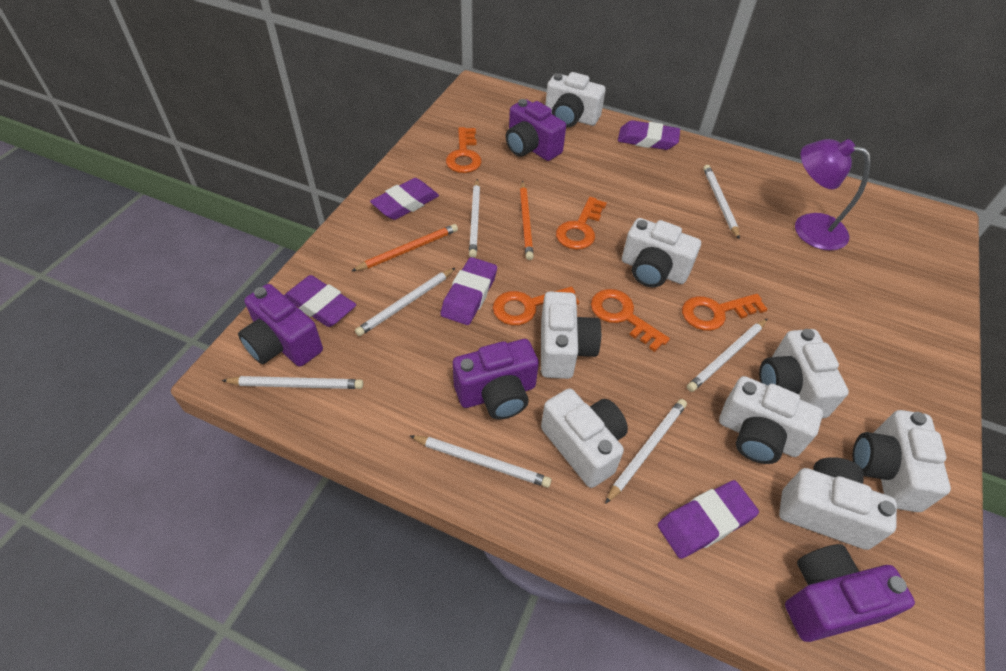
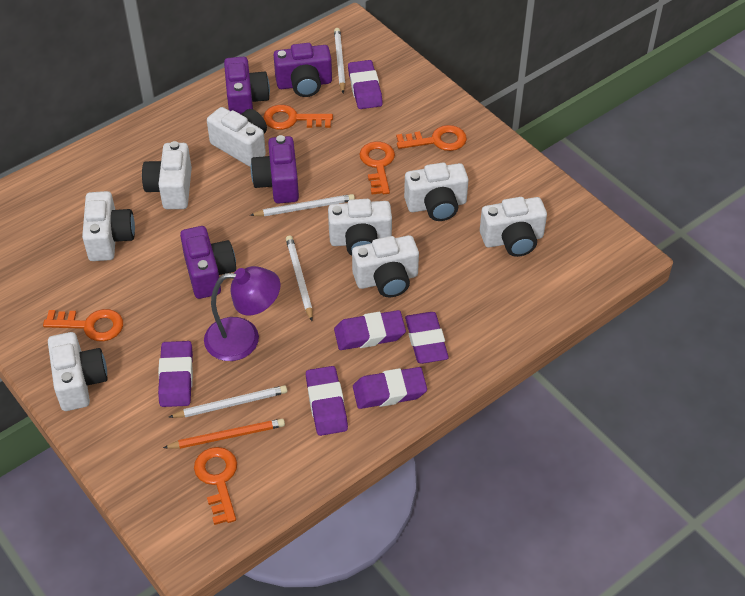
orange pencil: [352,224,458,271] [520,181,534,260] = 2 -> [163,419,285,449] = 1
purple eraser: [284,275,356,327] [370,178,439,220] [441,257,497,325] [618,120,680,150] [658,480,759,559] = 5 -> [158,341,193,407] [306,366,348,436] [334,310,406,350] [348,60,383,109] [353,367,427,409] [405,312,449,364] = 6
white pencil: [222,376,363,389] [355,268,455,336] [409,435,552,488] [469,179,480,258] [605,399,687,504] [687,318,768,392] [703,165,740,239] = 7 -> [169,385,287,418] [250,194,355,216] [286,236,313,321] [334,28,346,93] = 4

